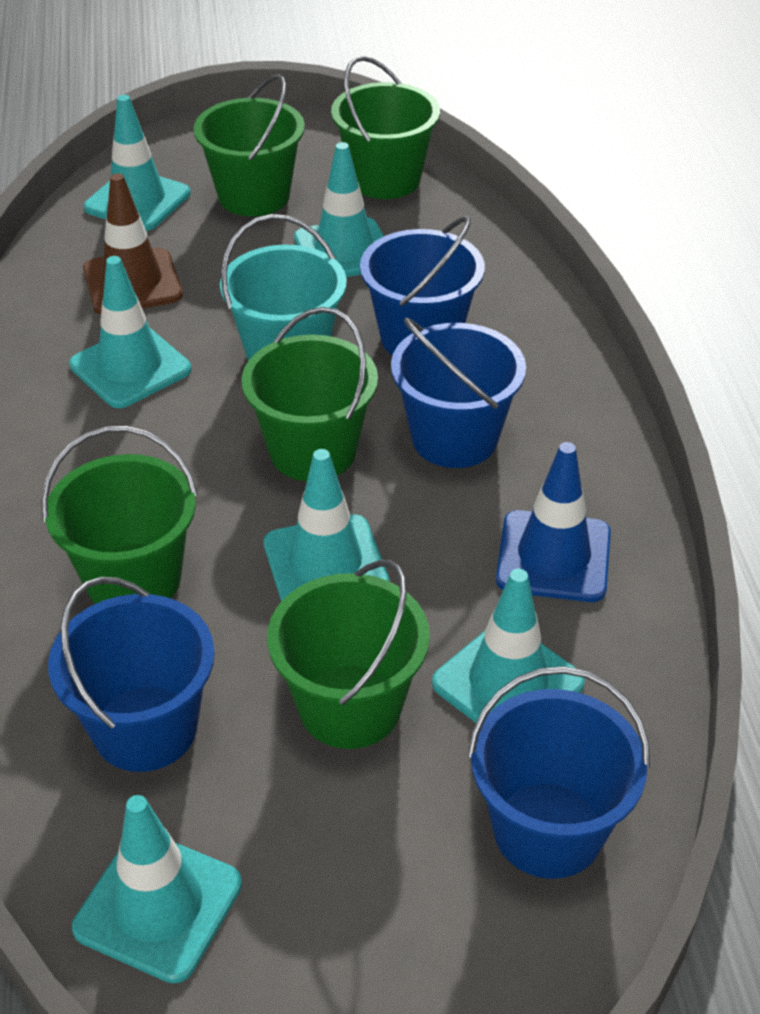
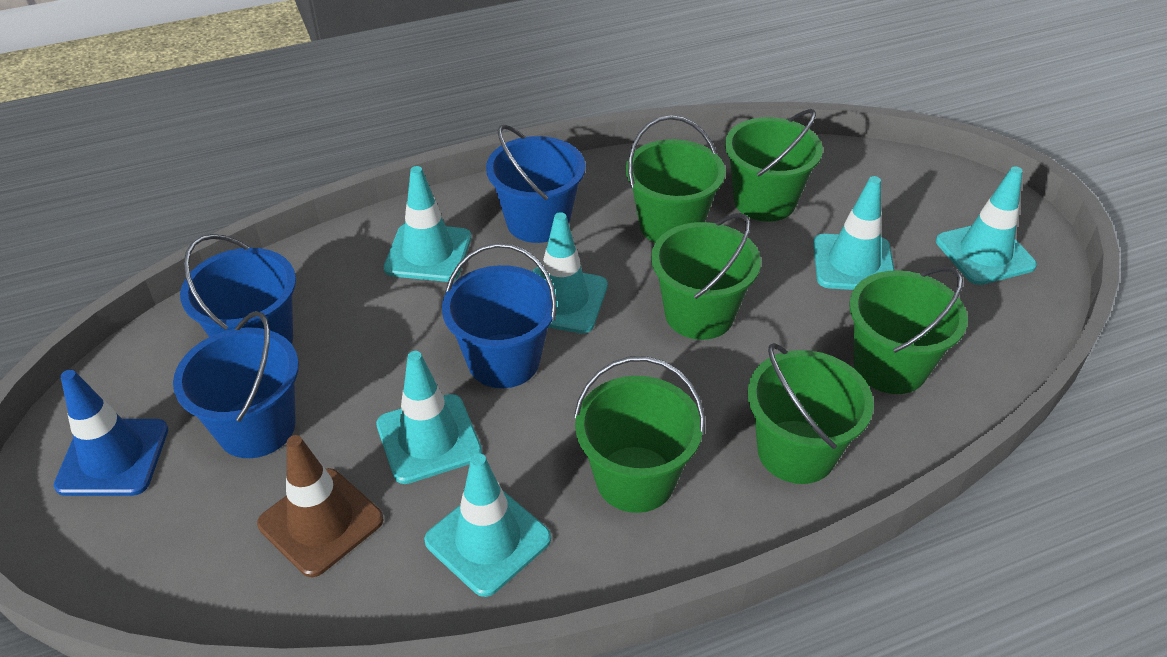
green bucket: [41,426,198,604] [194,74,305,216] [242,307,378,481] [267,560,430,749] [331,56,440,199] = 5 -> [574,356,705,513] [626,115,726,243] [651,213,761,340] [725,109,823,222] [747,343,874,484] [849,267,968,394] = 6
turquoise bucket: [220,214,347,361] = 1 -> none = 0

